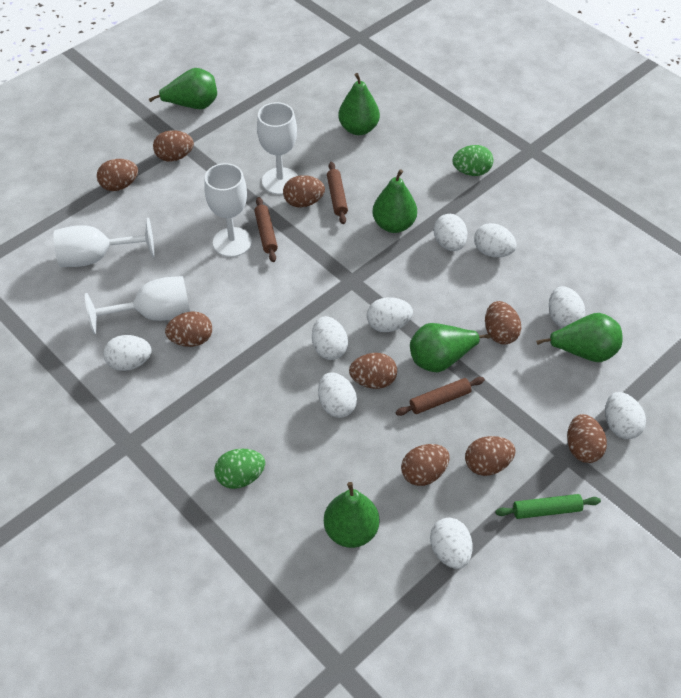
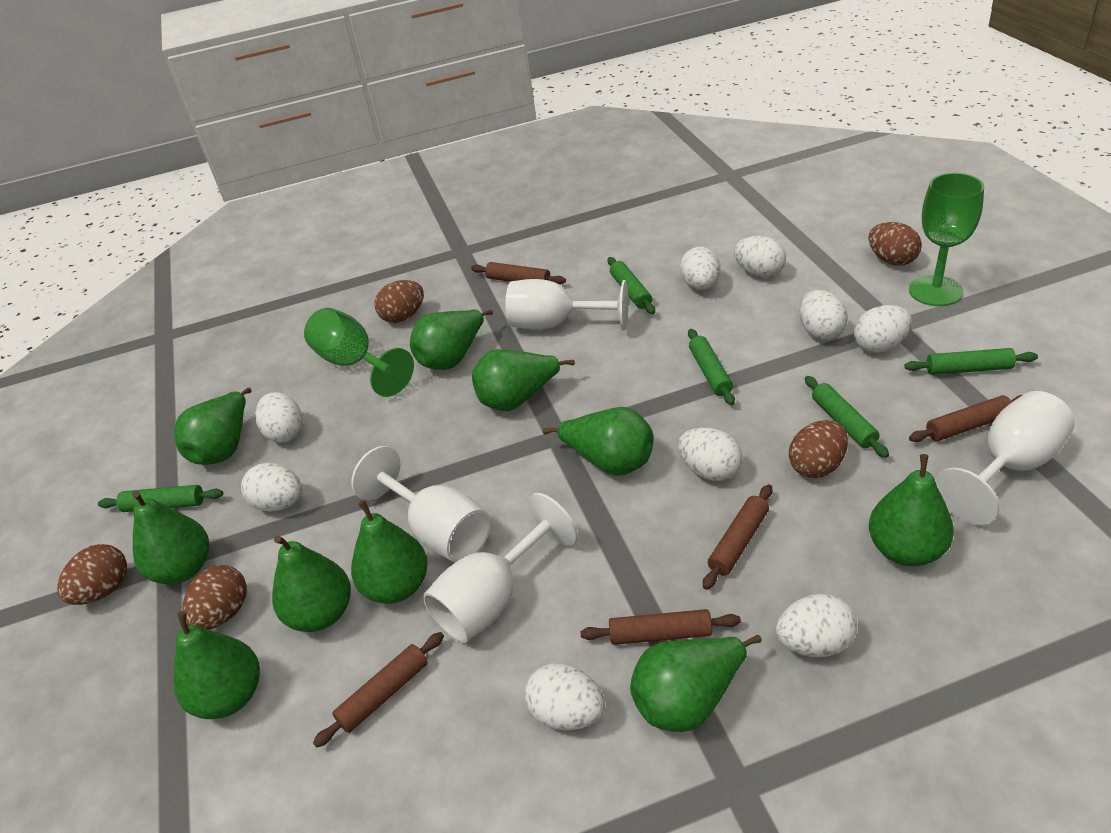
brown egg: [97,159,138,191] [153,130,194,162] [165,311,212,347] [283,175,325,208] [349,353,397,389] [401,444,449,486] [465,436,516,476] [485,301,521,345] [567,414,607,463] = 9 -> [57,544,127,605] [182,565,247,630] [374,280,424,323] [789,420,848,478] [868,222,922,266] = 5
brown rolling pin: [254,197,278,262] [327,162,348,224] [396,377,485,416] = 3 -> [313,632,444,747] [471,262,566,284] [580,609,741,645] [703,484,772,590] [909,395,1022,442] = 5
green egg: [214,449,265,489] [453,145,493,176] = 2 -> none = 0
green goblet: none = 0 -> [304,308,414,397] [909,173,984,306] = 2
green pear: [149,68,217,109] [324,482,379,548] [339,73,380,135] [372,169,417,233] [410,323,491,373] [536,313,623,362] = 6 -> [132,491,209,584] [174,388,252,465] [174,611,260,719] [272,535,351,632] [351,500,428,604] [410,309,493,370] [472,349,575,411] [543,407,653,476] [630,635,762,732] [869,454,954,566] = 10
green rolling pin: [495,494,601,519] = 1 -> [98,485,223,512] [607,257,655,314] [688,329,735,405] [805,376,889,458] [904,348,1038,375] = 5

